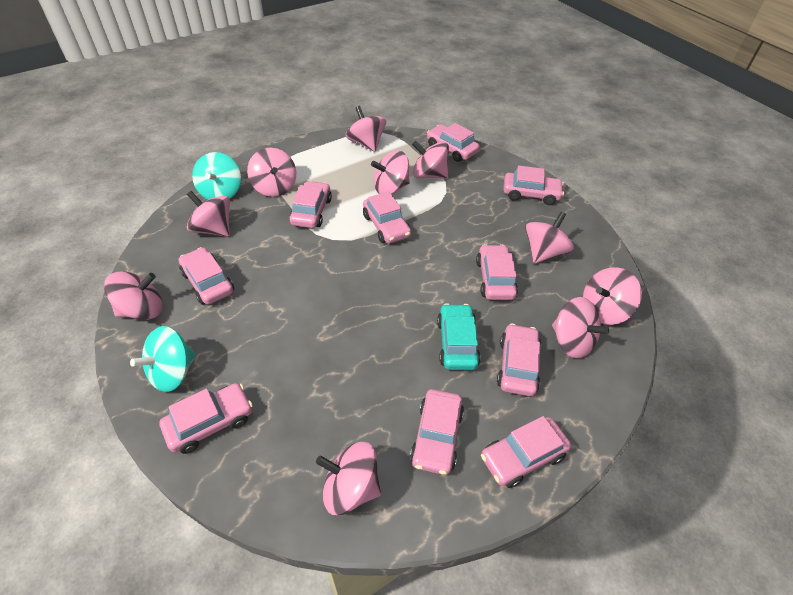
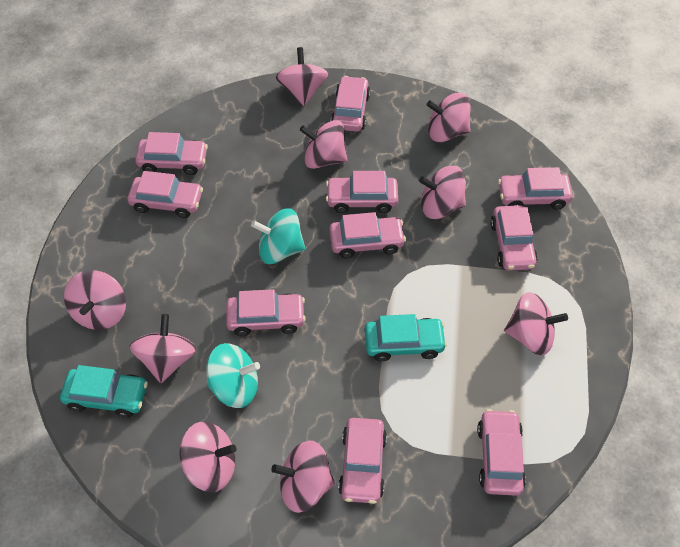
pink spinning top: [104,271,162,320] [187,191,230,237] [247,148,296,197] [316,442,381,515] [346,106,386,152] [371,150,410,195] [412,141,449,178] [525,212,574,264] [552,297,609,358] [583,267,642,325] = 10 -> [64,270,126,330] [130,314,196,383] [180,422,237,492] [271,440,335,513] [275,47,328,106] [300,120,348,169] [419,166,466,219] [427,93,471,142] [504,292,568,356] = 9
turquoise car: [437,303,481,370] = 1 -> [60,365,148,418] [365,314,447,361] = 2

